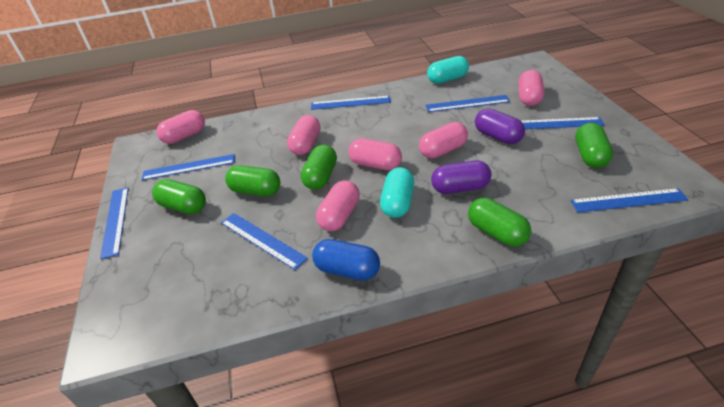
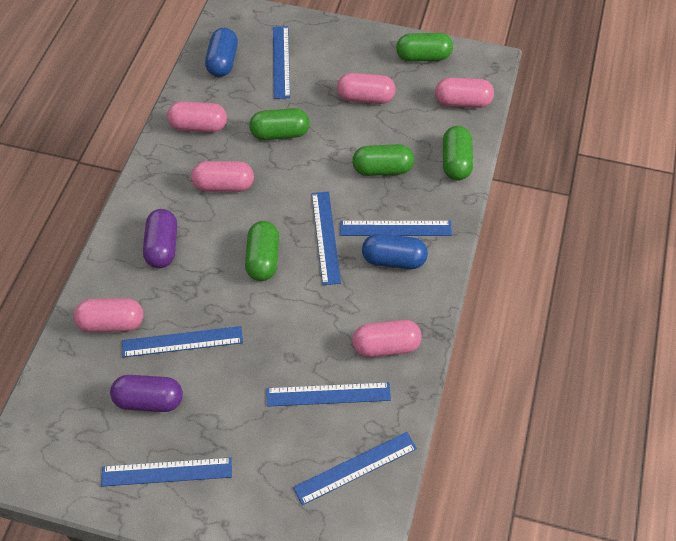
blue capsule: [312,239,380,280] = 1 -> [205,28,238,77] [362,234,428,269] = 2
turquoise capsule: [380,167,414,218] [427,56,469,84] = 2 -> none = 0

